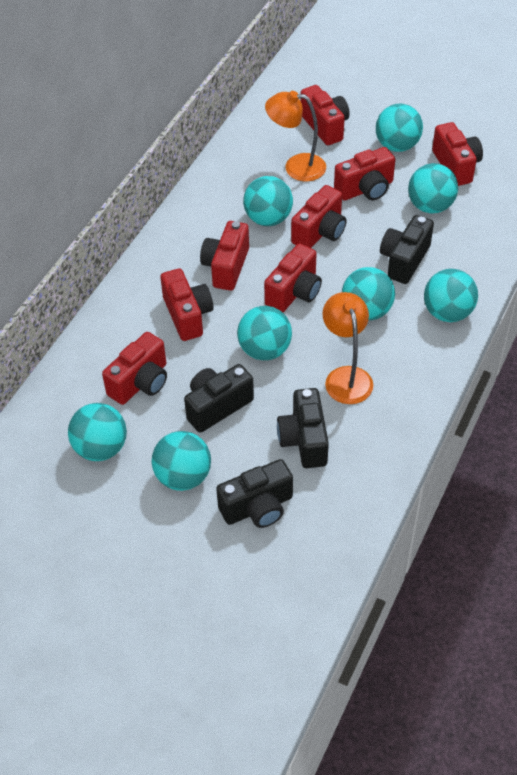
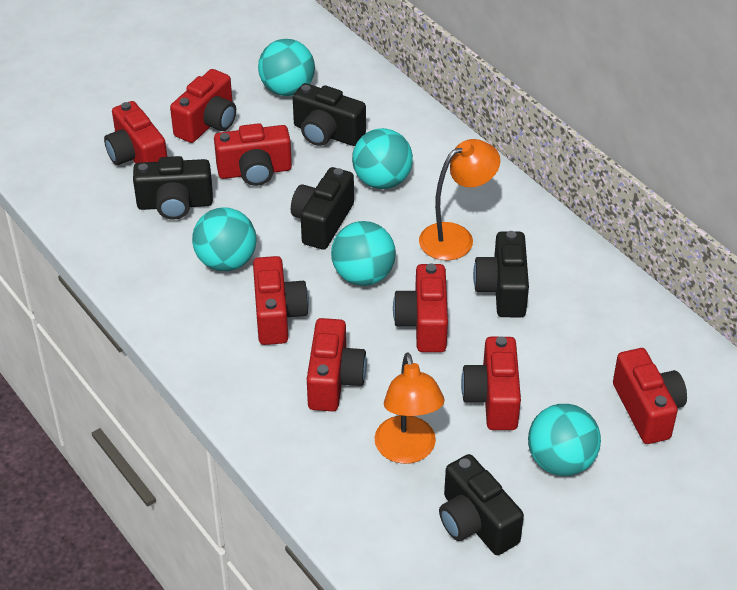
black camera: [184,364,254,433] [216,459,293,528] [277,388,329,468] [380,215,434,284] = 4 -> [133,156,213,220] [291,167,354,250] [293,83,366,146] [439,454,524,555] [473,231,529,317] = 5
turquoise ball: [68,403,127,461] [152,431,211,491] [237,306,292,360] [243,176,293,226] [342,267,395,320] [376,104,423,152] [408,163,458,213] [424,269,478,322] = 8 -> [192,207,257,271] [258,39,315,96] [331,221,396,286] [352,128,413,189] [528,404,601,476] = 5

